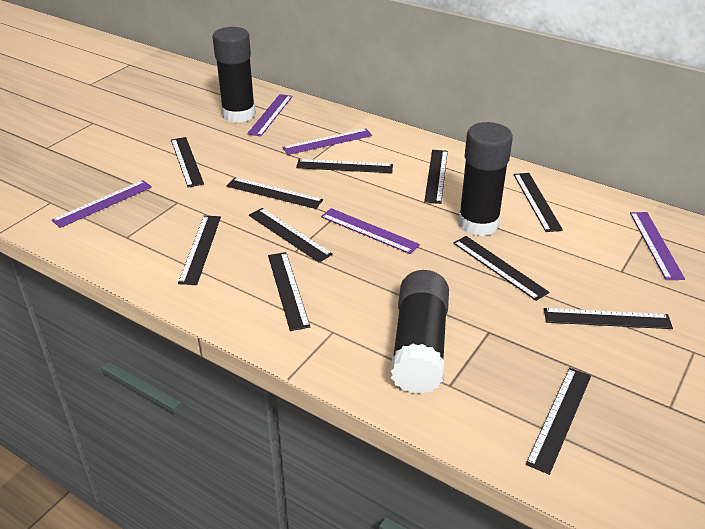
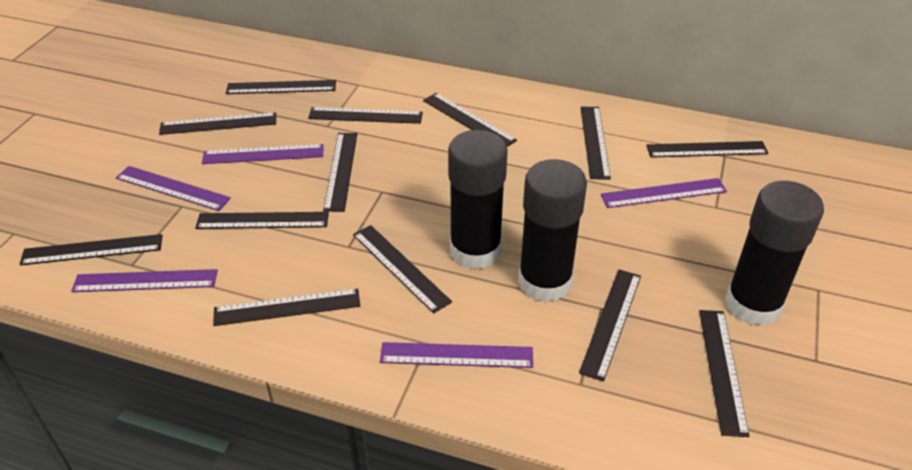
black ruler: [171,137,204,188] [178,216,221,285] [226,178,323,209] [249,208,333,262] [268,252,310,331] [296,159,393,173] [424,150,448,204] [453,236,549,301] [514,173,563,232] [526,368,591,475] [544,308,673,329] = 11 -> [20,234,163,265] [159,113,276,135] [195,212,329,229] [213,288,360,326] [226,80,336,94] [308,107,423,124] [323,133,357,212] [353,225,452,314] [423,93,517,147] [579,270,641,381] [581,107,611,180] [646,141,768,158] [699,310,749,437] = 13

